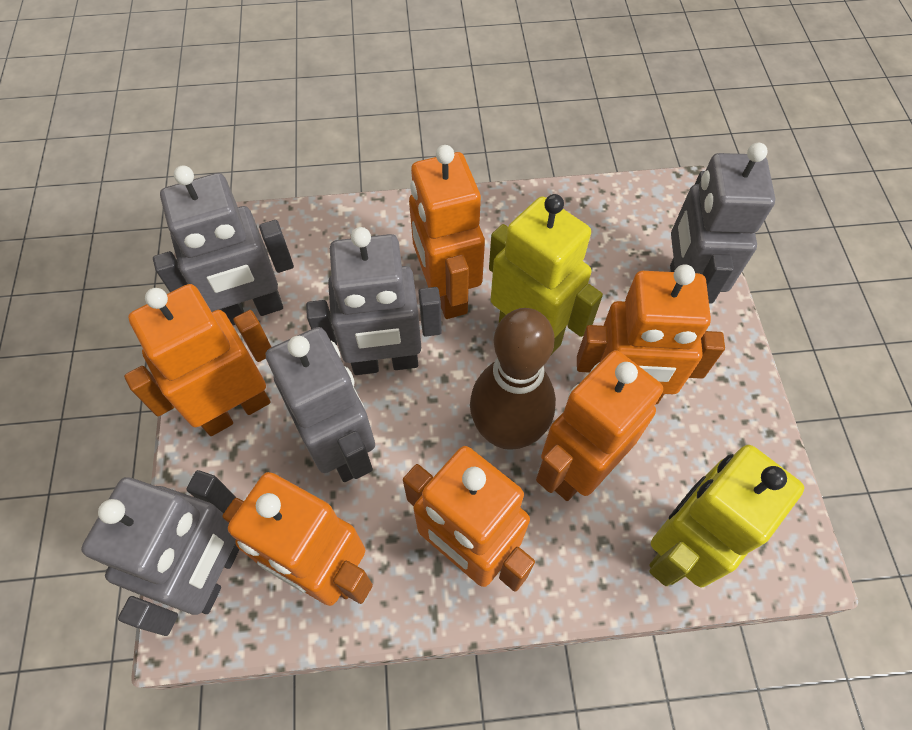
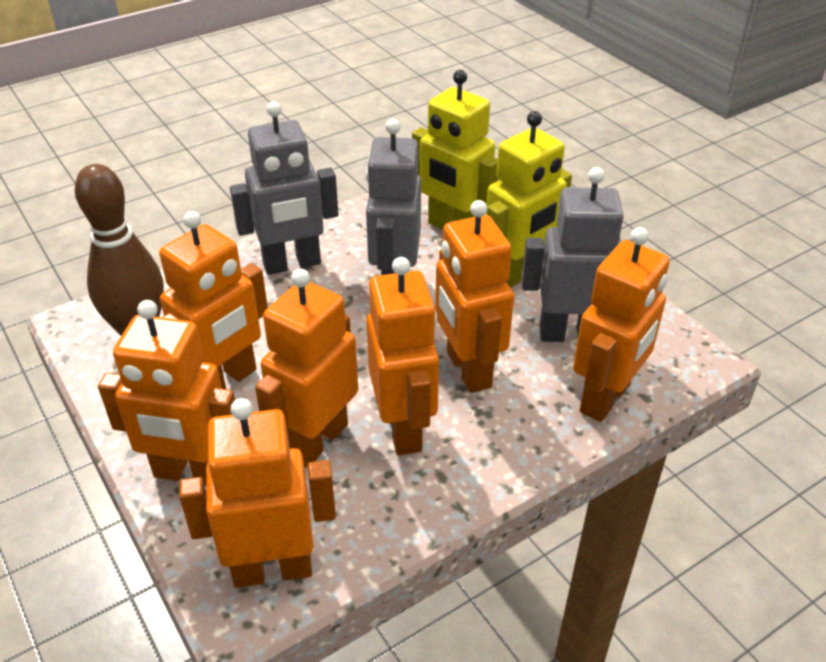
grey robot: [81,470,239,636] [153,166,294,325] [266,327,375,482] [306,227,442,375] [670,143,775,304] = 5 -> [230,102,338,275] [366,119,421,275] [522,167,632,342] = 3
orange robot: [124,284,271,436] [222,472,373,606] [403,446,535,592] [409,145,485,319] [536,350,663,501] [577,264,725,404] = 6 -> [98,300,235,486] [159,211,268,389] [179,398,336,588] [255,269,358,468] [366,257,439,455] [435,200,514,393] [573,227,670,422] = 7

